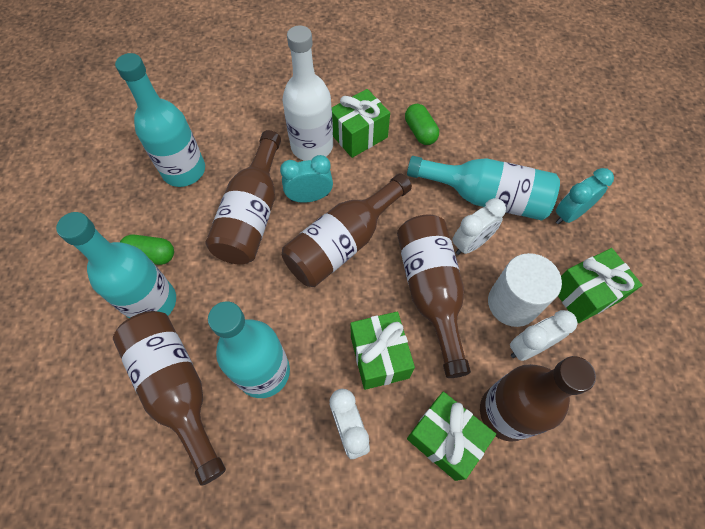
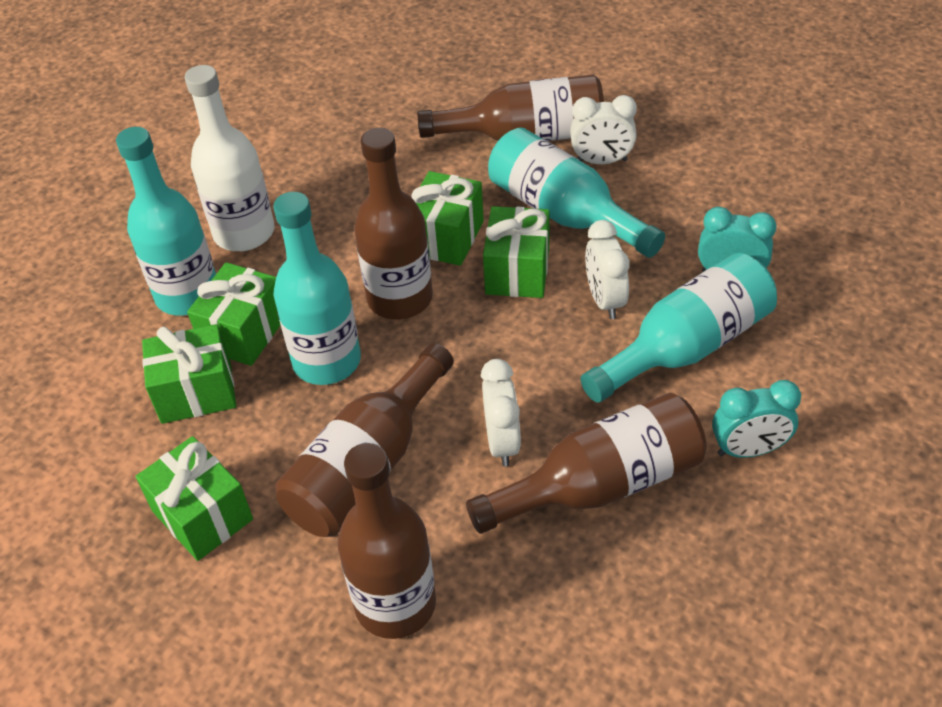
green capsule: [120,235,174,265] [405,104,439,145] = 2 -> none = 0
green gift: [332,89,390,158] [351,312,415,390] [407,392,496,481] [558,248,642,323] = 4 -> [135,436,253,561] [142,324,236,424] [187,262,280,366] [411,171,484,266] [483,206,550,298] = 5
white cylinder: [488,253,562,327] = 1 -> none = 0

